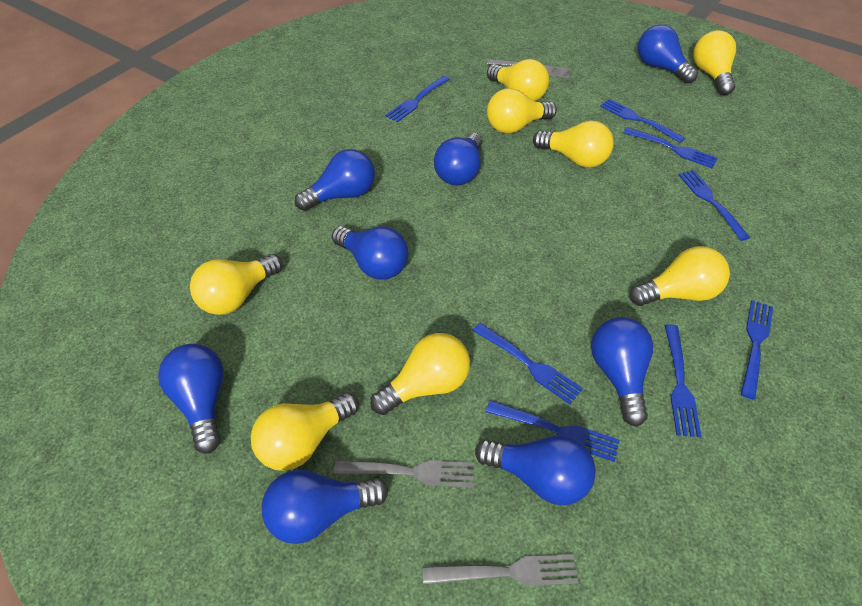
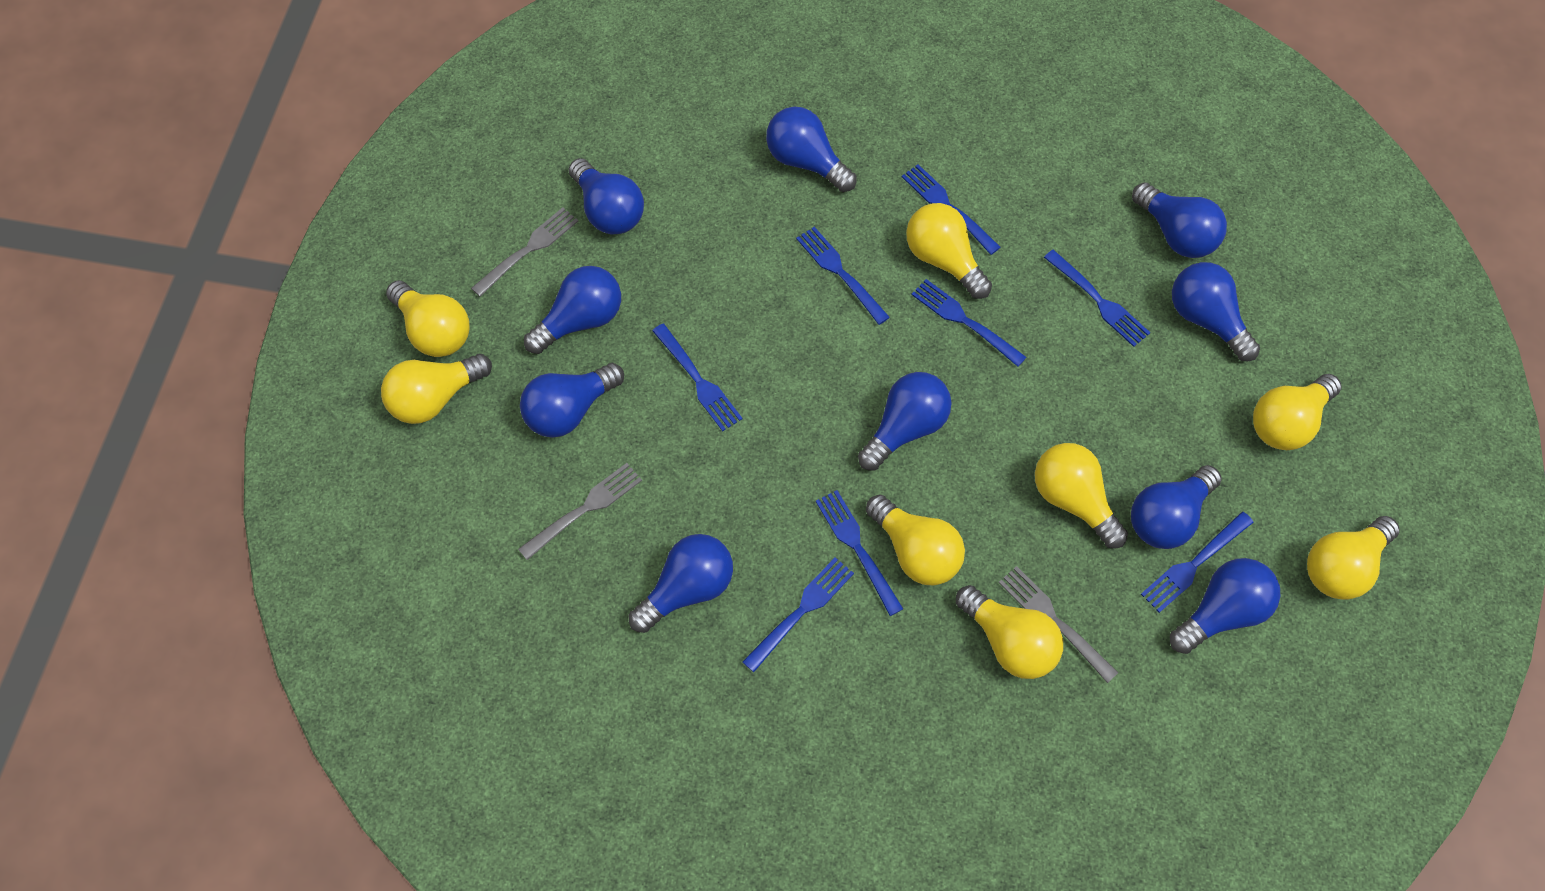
blue light bulb: [158,344,224,454] [262,469,388,544] [295,149,375,211] [332,226,409,280] [434,133,482,185] [475,435,596,505] [591,317,653,427] [638,25,698,83] = 8 -> [520,363,624,438] [524,266,621,354] [569,158,644,235] [629,534,733,633] [766,107,857,192] [858,372,952,471] [1131,465,1222,549] [1132,182,1227,258] [1170,558,1280,654] [1172,262,1260,361] = 10

